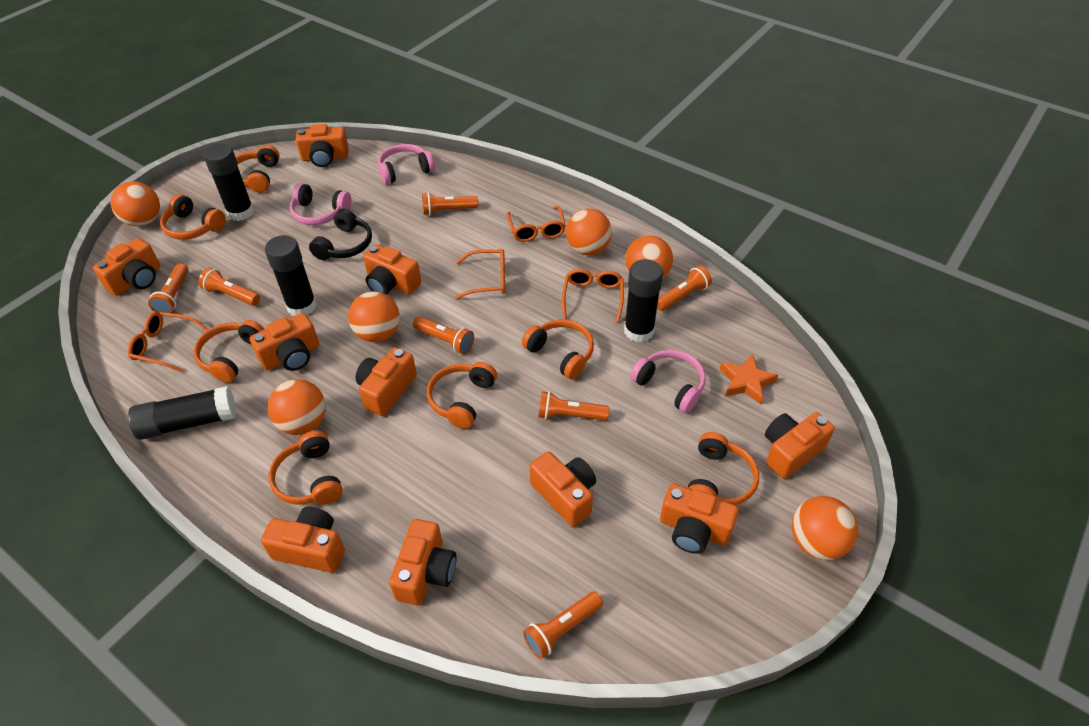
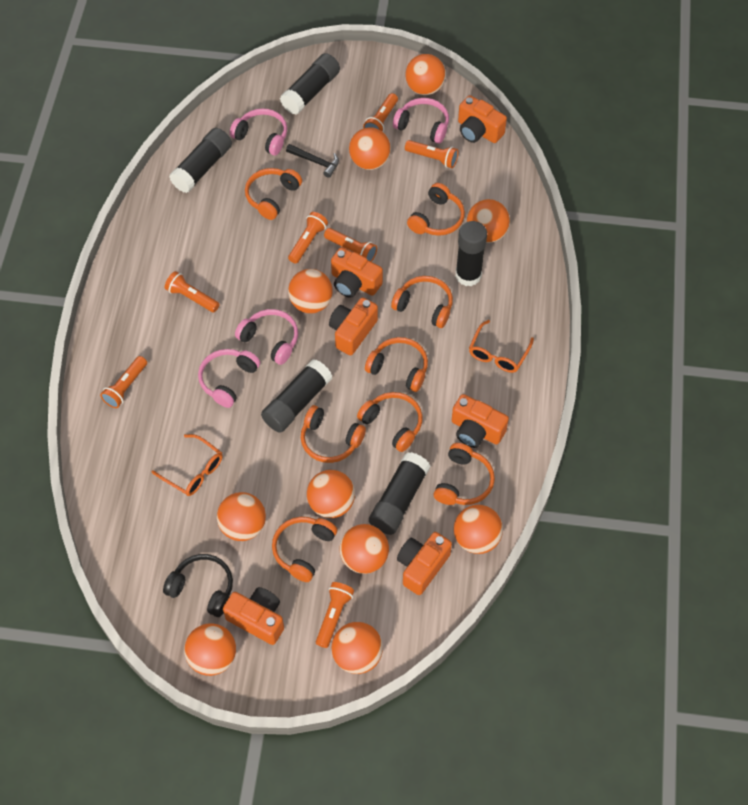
black glue stick: [128,386,237,440] [203,143,254,221] [265,235,317,316] [624,259,663,343] = 4 -> [169,128,232,193] [261,359,332,433] [280,53,340,115] [369,452,430,535] [455,221,487,286] = 5
black hammer: none = 0 -> [286,144,339,178] = 1
orange ball: [110,181,160,226] [268,379,326,435] [348,292,400,342] [566,209,612,255] [625,235,673,279] [792,496,858,560] = 6 -> [184,623,236,676] [217,492,266,541] [288,269,333,313] [307,470,355,518] [331,622,383,674] [340,524,389,574] [349,127,391,170] [405,54,446,95] [454,505,503,554] [467,199,510,243] = 10
orange camera: [93,238,160,296] [250,313,319,371] [261,507,345,573] [296,124,349,167] [355,347,417,416] [363,244,421,295] [389,519,457,605] [530,451,596,527] [660,484,739,554] [765,412,835,479] = 10 -> [223,587,284,645] [329,297,378,355] [331,247,383,298] [397,532,452,595] [452,394,509,448] [458,95,507,143] = 6
orange glasses: [128,312,209,372] [455,249,505,299] [507,206,566,242] [562,269,624,323] = 4 -> [151,434,223,496] [469,320,534,373] = 2
orange headphones: [160,194,226,240] [194,320,265,383] [236,145,280,193] [268,431,343,504] [427,362,497,429] [522,319,594,379] [688,432,759,505] = 7 -> [245,168,302,220] [272,517,337,582] [301,405,366,463] [357,392,423,452] [365,337,428,392] [391,276,453,328] [407,183,465,236] [434,443,495,505] = 8
orange star: [720,354,778,405] = 1 -> none = 0
pink headphones: [290,183,352,225] [378,144,435,184] [630,350,706,413] = 3 -> [198,349,260,408] [230,108,287,155] [235,309,298,365] [393,98,449,144] = 4

